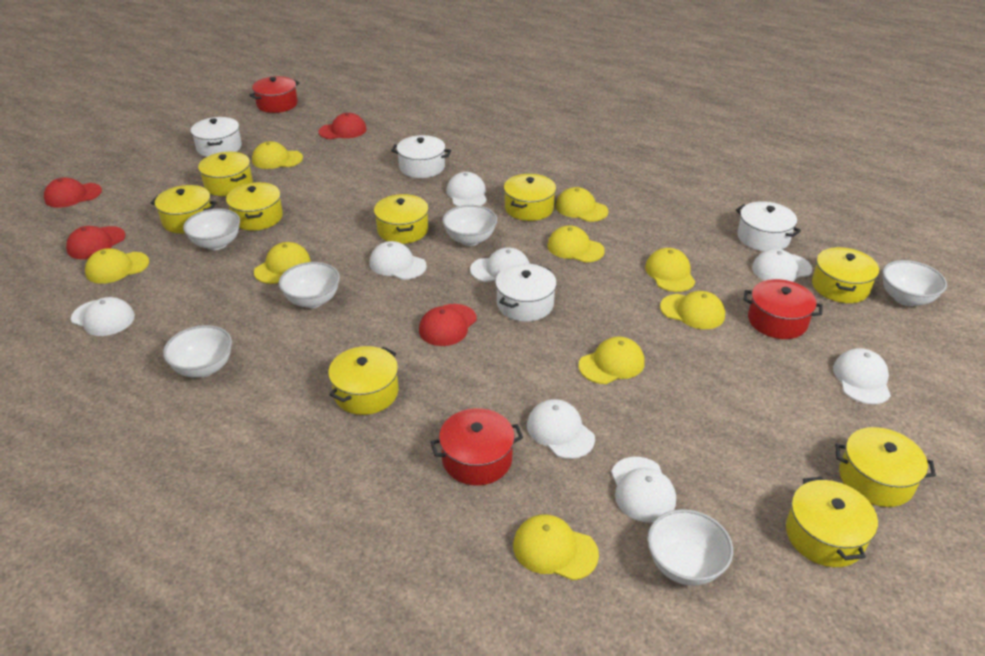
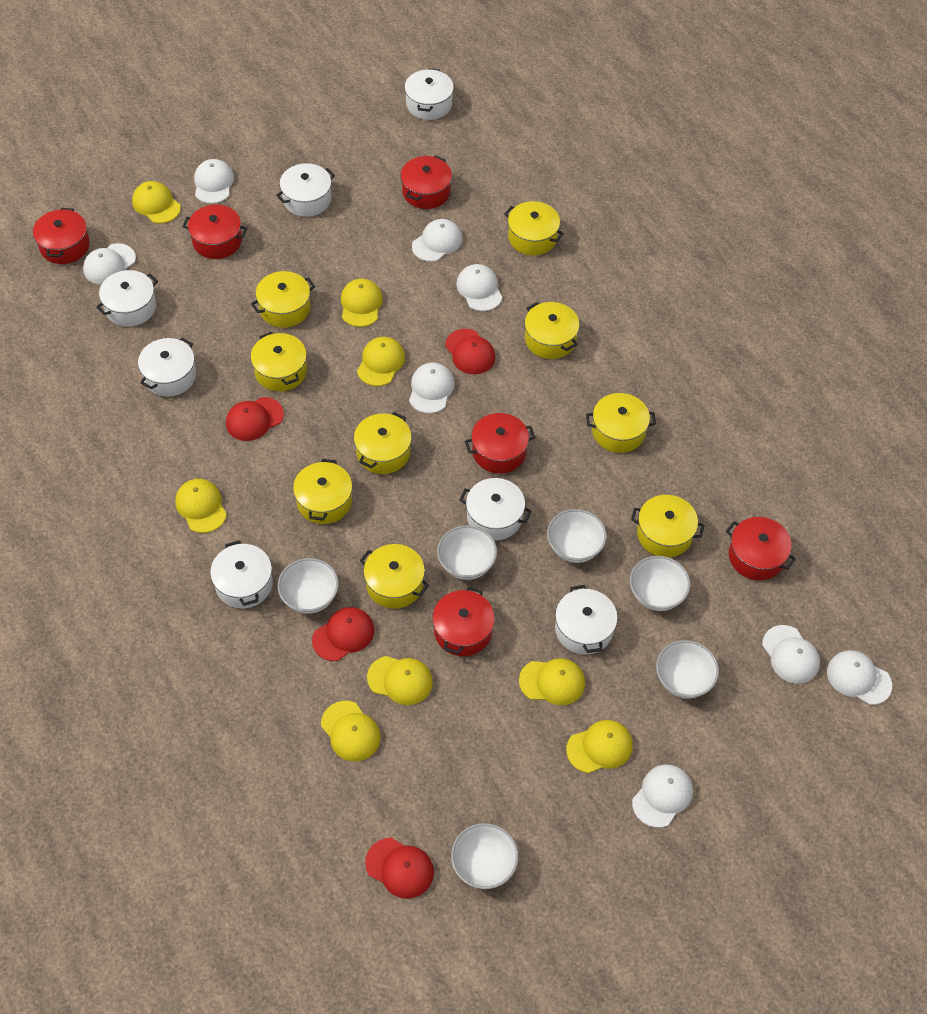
red pot: [249,76,299,113] [431,408,523,486] [743,279,823,339] = 3 -> [33,208,90,264] [182,205,247,259] [401,156,452,209] [432,587,495,656] [465,413,535,473] [726,517,796,580] = 6
white pot: [191,117,242,157] [391,135,451,178] [495,264,557,322] [736,201,801,251] = 4 -> [96,270,158,327] [138,338,196,397] [210,540,273,608] [276,163,335,217] [404,68,454,120] [460,478,531,541] [555,585,618,655] = 7
yellow cap: [85,248,149,284] [252,141,303,169] [254,242,311,284] [513,515,599,580] [547,225,605,263] [556,187,609,222] [578,336,645,384] [645,248,695,292] [660,291,725,329] = 9 -> [132,181,181,223] [175,479,227,533] [321,701,381,761] [341,279,383,327] [357,337,405,386] [367,656,433,705] [519,658,585,705] [566,720,633,773] = 8

